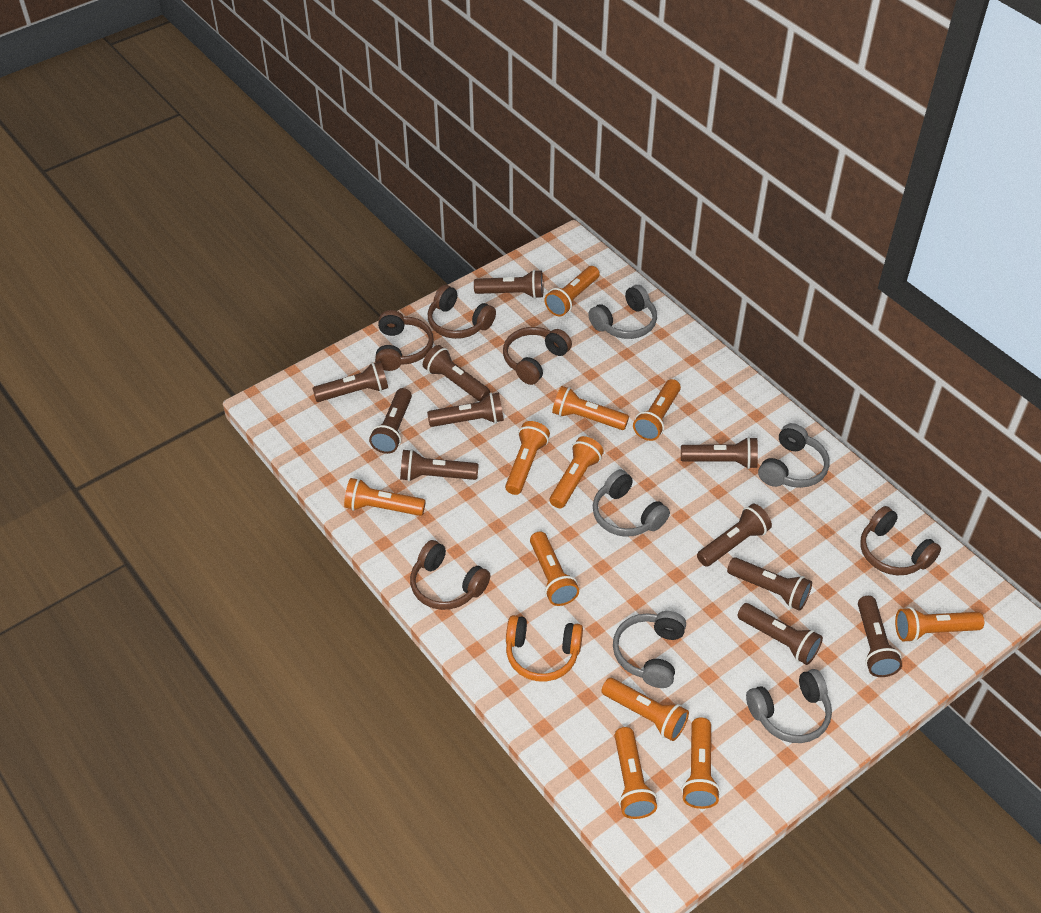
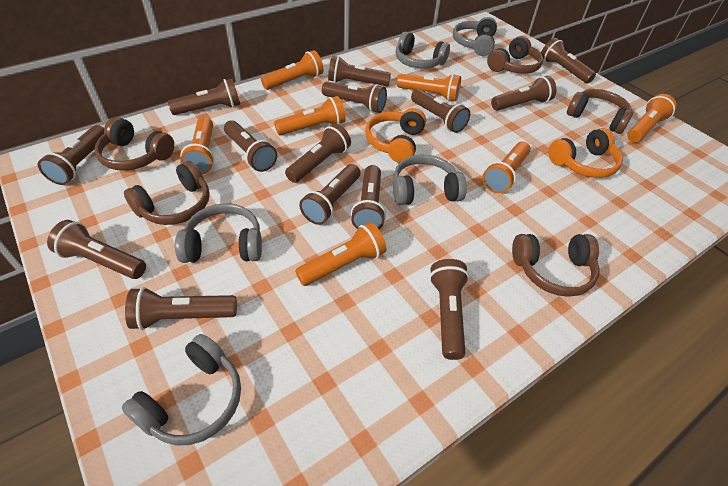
brown flashlight: [312,361,388,402] [369,388,412,454] [400,449,479,481] [423,345,490,402] [427,392,504,427] [474,270,543,299] [681,437,758,469] [697,504,772,567] [727,558,812,611] [737,603,823,665] [858,596,902,677] = 11 -> [38,125,104,185] [47,220,146,279] [125,287,237,330] [168,79,240,115] [224,120,277,172] [285,123,351,183] [299,164,361,225] [322,81,387,113] [328,56,391,86] [351,165,386,229] [411,89,470,133] [429,259,469,360] [491,76,557,111] [541,38,596,83] = 14
orange flashlight: [344,478,426,516] [505,421,550,495] [530,531,579,606] [545,266,600,317] [550,436,604,509] [552,386,629,430] [602,678,689,741] [615,727,657,819] [633,379,681,441] [681,717,720,809] [895,607,984,642] = 11 -> [180,117,214,175] [261,50,324,90] [274,96,346,135] [295,222,386,286] [397,74,461,101] [483,141,531,193] [627,94,677,143] = 7
orange headphones: [506,615,583,682] = 1 -> [365,108,426,163] [548,128,623,178] = 2

